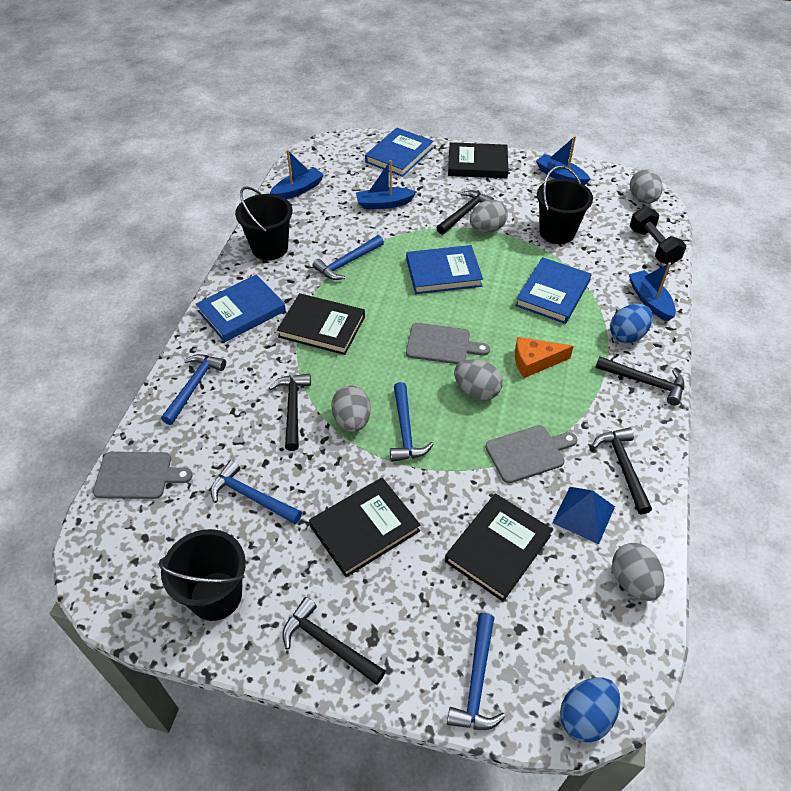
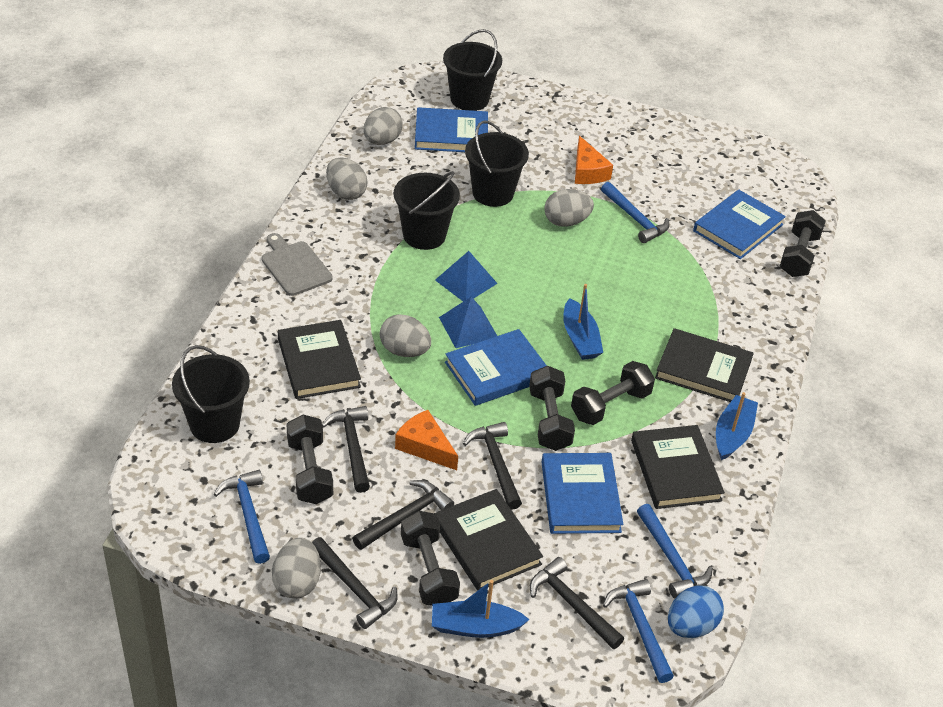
black bucket: [158,529,246,621] [235,186,293,260] [537,166,593,244] = 3 -> [172,345,250,443] [394,171,460,250] [443,29,502,111] [465,120,529,207] = 4
black dumbbell: [630,206,686,265] = 1 -> [287,414,333,504] [401,511,460,606] [529,366,575,451] [571,361,655,425] [780,210,826,277] = 5
blue boat: [270,150,324,199] [356,160,416,209] [536,136,591,185] [629,262,676,321] = 4 -> [432,580,530,638] [563,284,603,360] [716,392,758,460] = 3
blue egg: [560,677,621,742] [610,304,653,343] = 2 -> [668,585,724,638] = 1
blue hammer: [161,354,226,425] [210,460,302,524] [312,235,384,280] [390,382,434,462] [447,613,505,730] = 5 -> [214,470,270,564] [601,182,669,243] [603,579,674,683] [637,504,713,599] = 4
blue pyramid: [552,487,615,544] = 1 -> [435,251,498,301] [439,297,497,348] = 2
grey cutting board: [93,452,193,499] [406,323,490,364] [485,425,577,483] = 3 -> [262,233,333,296] = 1
orange cheese: [515,337,574,378] = 1 -> [395,410,458,470] [575,136,613,184] = 2

